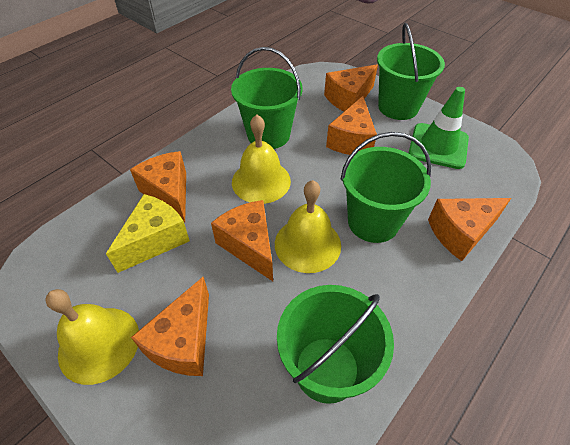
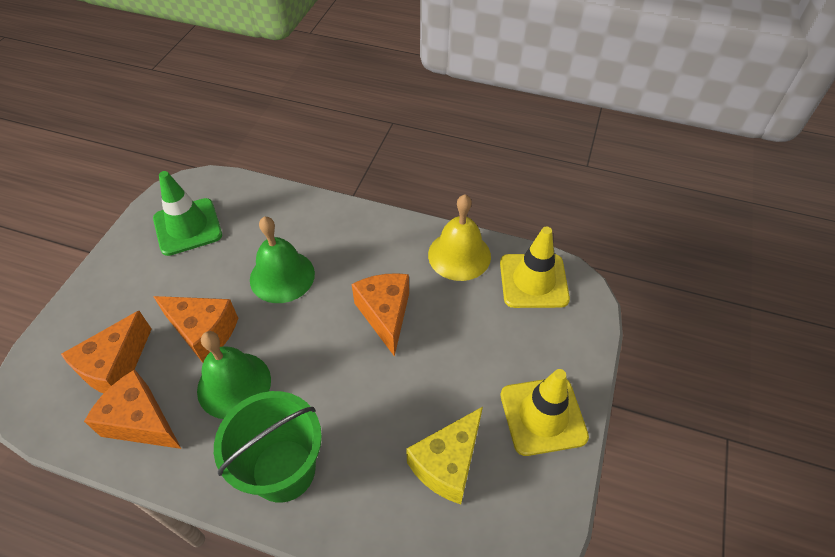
green bell: none = 0 -> [197,331,271,419] [250,216,315,303] = 2
green bucket: [231,47,302,149] [277,285,394,404] [341,132,431,243] [377,23,445,120] = 4 -> [214,391,322,503] = 1
orange cheese: [130,151,186,222] [131,277,209,376] [211,200,273,281] [324,65,378,112] [326,96,377,155] [428,198,511,261] = 6 -> [61,311,152,394] [84,369,181,449] [153,296,238,363] [352,273,409,357] = 4
yellow bell: [45,289,139,385] [232,114,291,204] [275,180,341,273] = 3 -> [428,195,491,281] = 1
yellow traffic cone: none = 0 -> [500,226,570,308] [501,369,589,456] = 2

